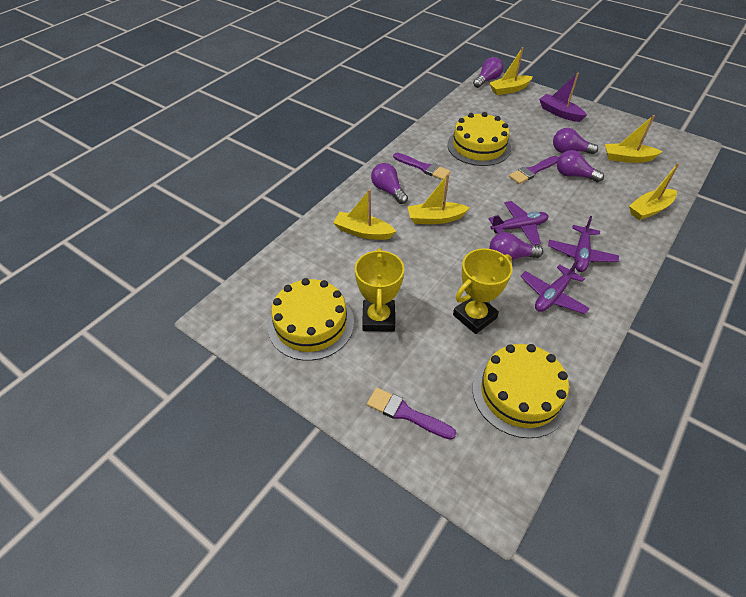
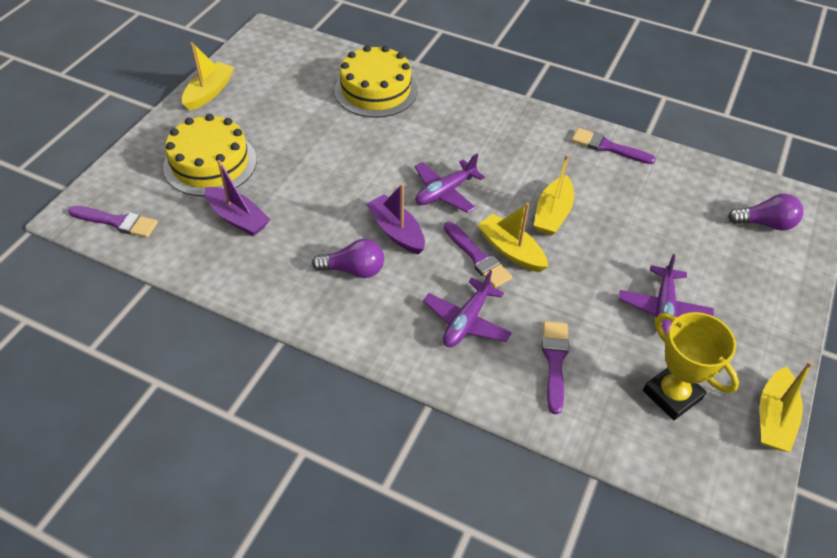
purple boat: [539,73,587,122] = 1 -> [205,160,270,236] [366,183,425,255] = 2
purple brush: [367,388,456,440] [393,153,451,180] [509,156,559,184] = 3 -> [68,206,158,238] [444,222,512,288] [542,321,569,414] [572,128,656,164] = 4
purple light bulb: [371,163,408,204] [473,57,503,88] [490,232,543,261] [553,128,598,154] [557,150,604,182] = 5 -> [312,239,384,278] [728,194,804,231] = 2
yellow boat: [333,189,396,240] [408,174,469,224] [489,47,533,95] [605,115,663,163] [629,163,679,220] = 5 -> [182,42,234,110] [477,203,548,272] [534,155,574,236] [760,361,813,452] = 4
yellow cake: [268,278,354,361] [447,112,511,166] [473,344,570,438] = 3 -> [163,114,257,196] [334,45,418,118] = 2
yellow trophy: [355,248,404,332] [453,248,513,334] = 2 -> [643,312,739,420] = 1

